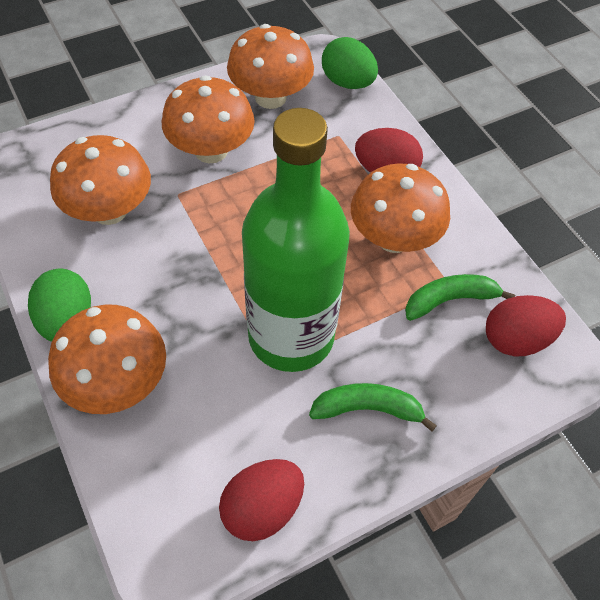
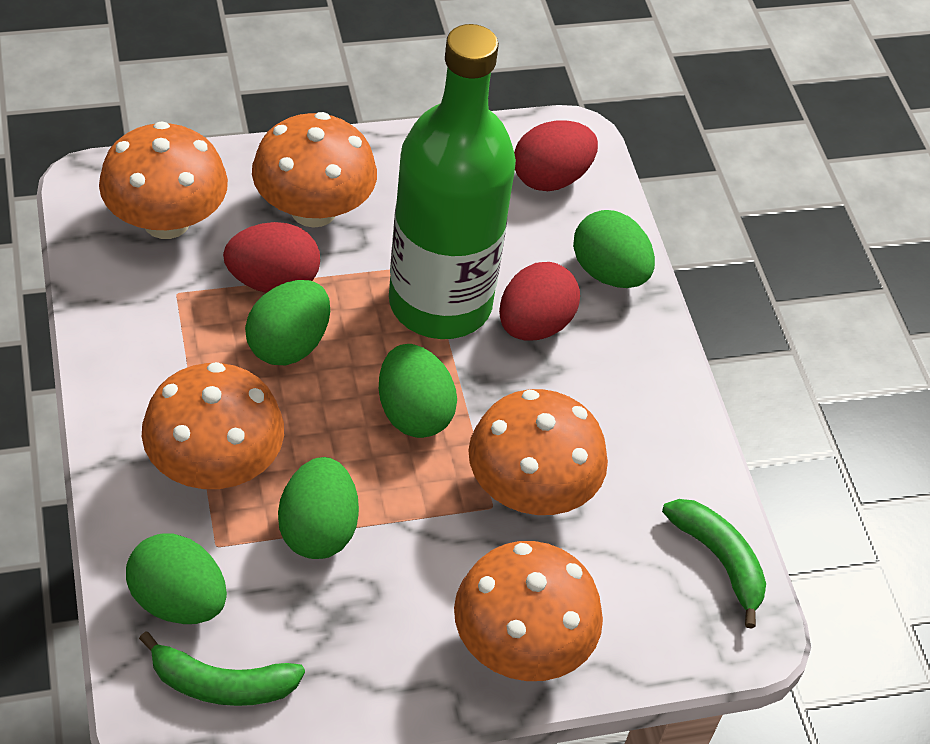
green egg: [28,269,91,342] [322,37,378,89] = 2 -> [126,534,227,624] [245,280,330,365] [278,457,359,559] [379,344,457,438] [573,210,655,288] = 5

